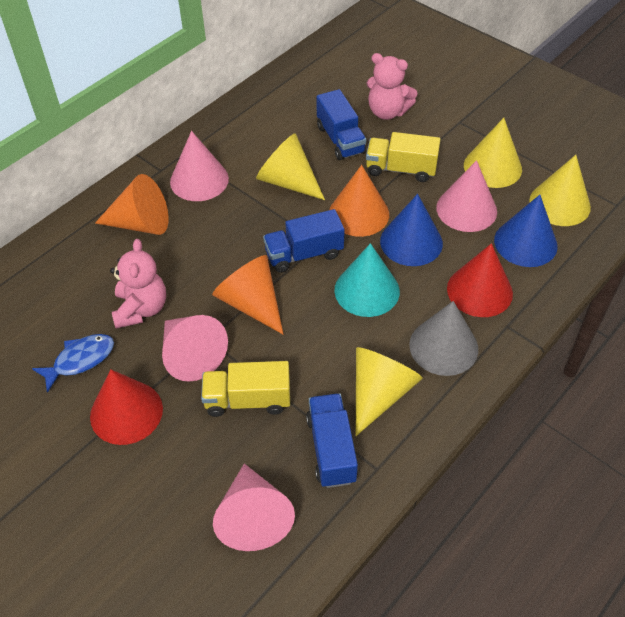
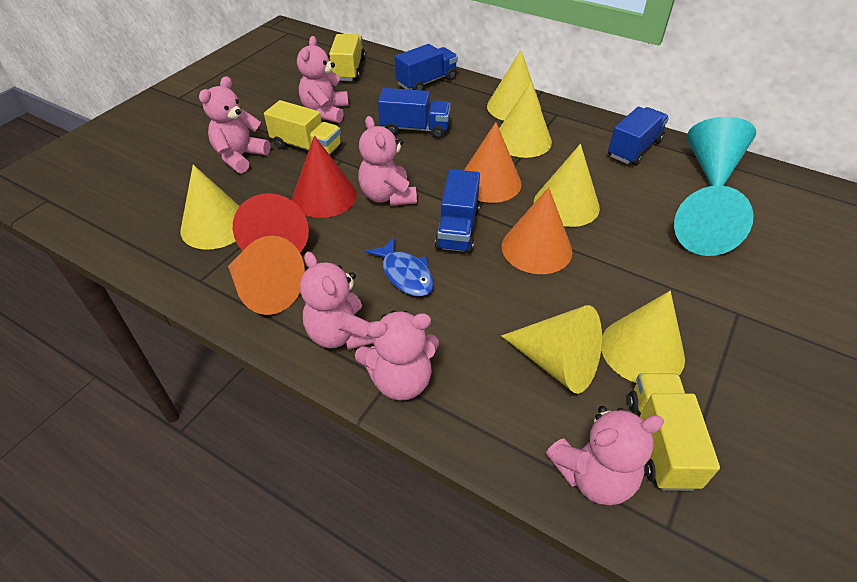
blue cone: [380,194,443,266] [494,195,558,267] = 2 -> none = 0
blue truck: [263,209,345,273] [306,393,358,488] [317,89,366,160] = 3 -> [378,88,451,138] [395,44,458,90] [435,169,480,253] [608,107,669,165] = 4
grey cone: [409,301,478,376] = 1 -> none = 0
pink cone: [162,315,228,382] [170,131,229,201] [213,463,295,551] [436,160,497,232] = 4 -> none = 0
pink teddy bear: [110,239,166,329] [366,53,417,120] = 2 -> [199,76,271,173] [297,36,349,123] [300,252,375,350] [355,311,439,401] [358,116,417,206] [546,406,664,505] = 6
turquoise cone: [334,243,400,317] = 1 -> [674,185,754,256] [687,117,756,186] = 2
yellow cone: [256,133,325,200] [356,347,423,436] [464,118,522,188] [529,155,591,226] = 4 -> [180,165,240,250] [487,50,541,121] [499,82,552,158] [501,305,602,394] [534,144,600,227] [601,291,685,383] = 6
yellow truck: [201,361,290,417] [366,132,441,182] = 2 -> [264,100,341,155] [329,34,365,81] [628,373,720,491] = 3

